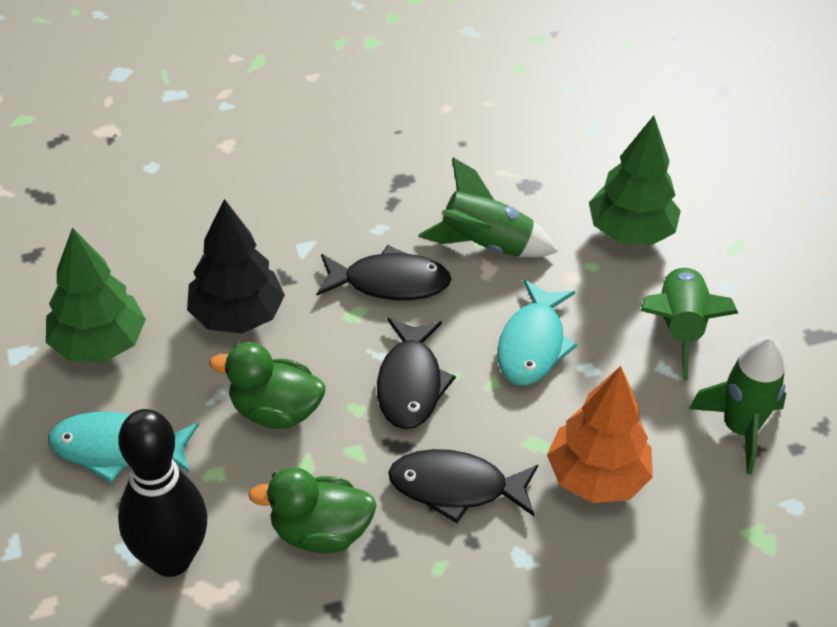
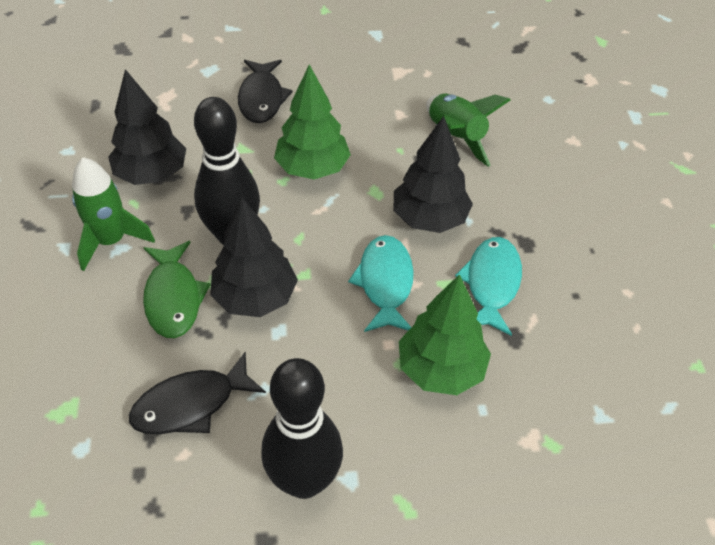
black bowling pin: [118,409,207,577] = 1 -> [194,97,260,245] [261,358,343,499] = 2
black fish: [317,245,451,300] [377,318,456,429] [388,449,538,523] = 3 -> [129,352,266,434] [238,60,293,123] = 2
black tree: [187,199,285,334] = 1 -> [108,69,186,185] [210,198,298,317] [394,116,473,233] = 3
green duck: [210,342,325,429] [248,467,377,554] = 2 -> none = 0
green fish: none = 0 -> [143,241,211,338] = 1
green rocket: [418,157,558,257] [641,265,738,380] [689,337,786,474] = 3 -> [72,157,155,271] [426,93,511,167] = 2
orange tree: [547,366,653,503] = 1 -> none = 0

